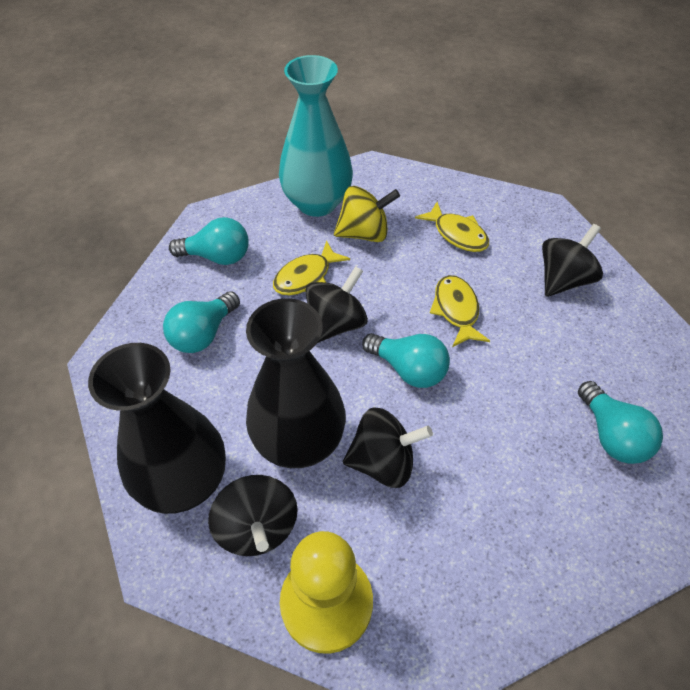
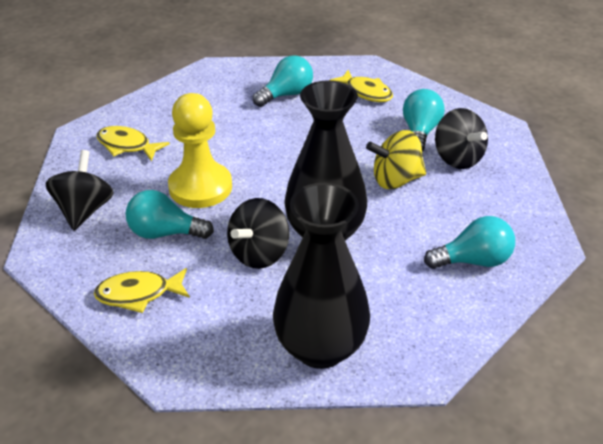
black spinning top: [208,475,298,556] [305,266,368,343] [343,407,433,488] [542,224,603,297] = 4 -> [45,150,114,231] [227,198,289,269] [435,108,488,169] = 3
turquoise vase: [279,55,353,217] = 1 -> none = 0

